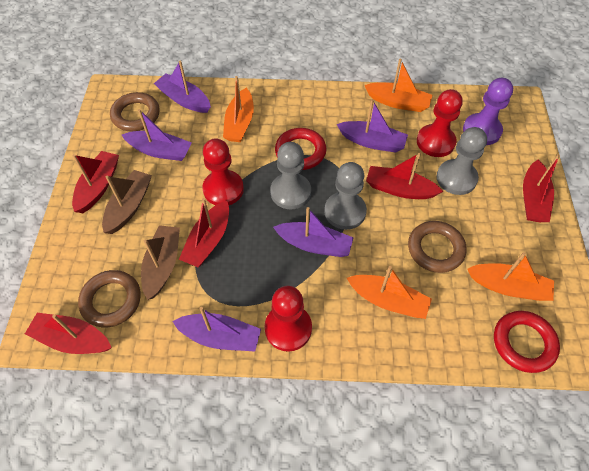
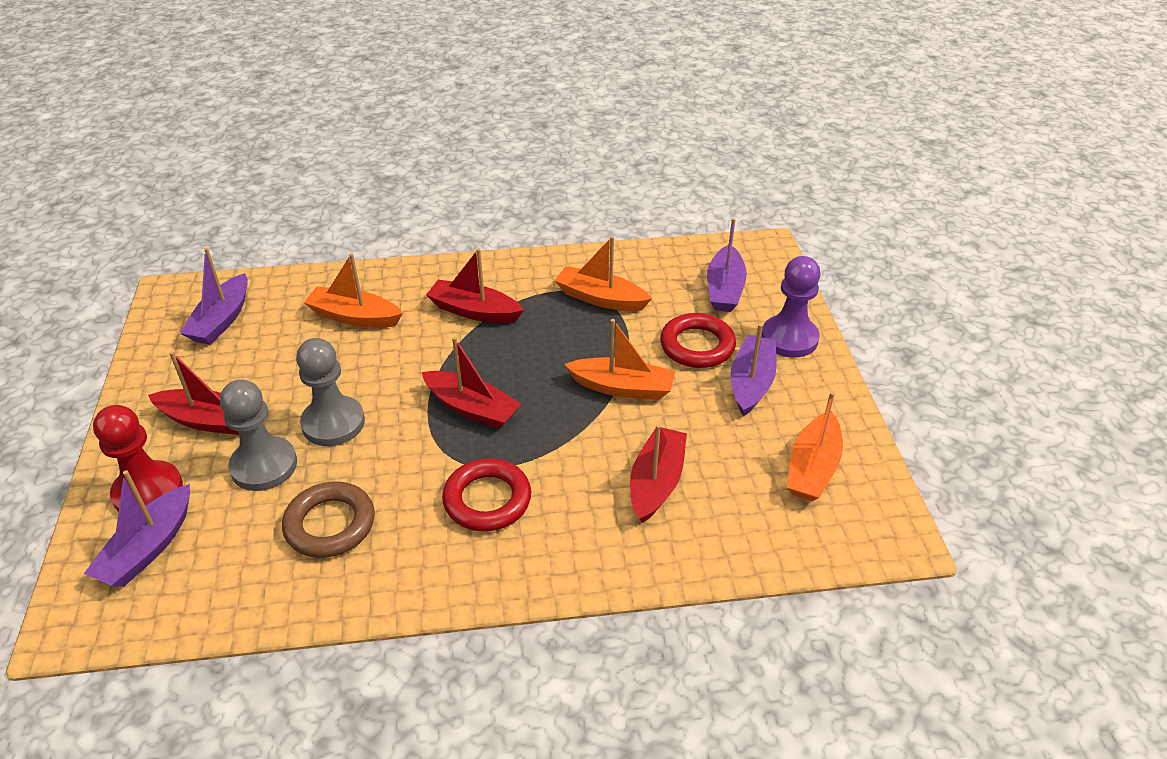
brown boat: [102,170,152,234] [141,225,180,300] = 2 -> none = 0
brown ring: [78,270,141,327] [110,92,160,132] [408,221,467,273] = 3 -> [282,481,375,558] = 1
grey pawn: [270,142,311,209] [324,162,367,230] [437,127,487,195] = 3 -> [220,380,297,491] [296,338,365,446] = 2
purple boat: [122,109,192,161] [154,60,211,113] [172,307,261,352] [273,207,354,257] [337,99,408,153] = 5 -> [84,470,190,587] [180,248,248,345] [707,218,747,312] [730,324,777,416] = 4
red boat: [25,313,112,354] [72,151,119,213] [179,198,229,267] [366,153,444,199] [523,154,560,222] = 5 -> [148,351,239,435] [422,337,521,429] [426,248,524,323] [630,424,687,523] = 4
red pawn: [202,139,244,205] [264,286,312,352] [417,89,463,157] = 3 -> [93,405,183,512] = 1

